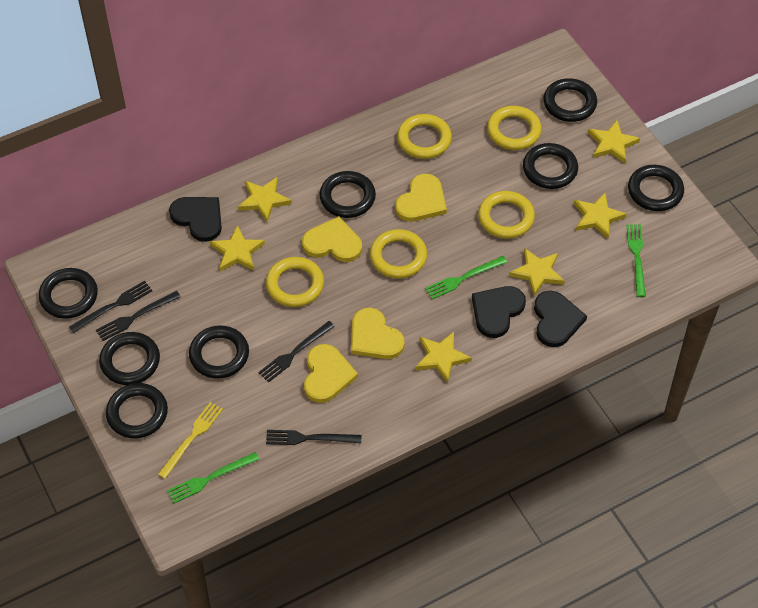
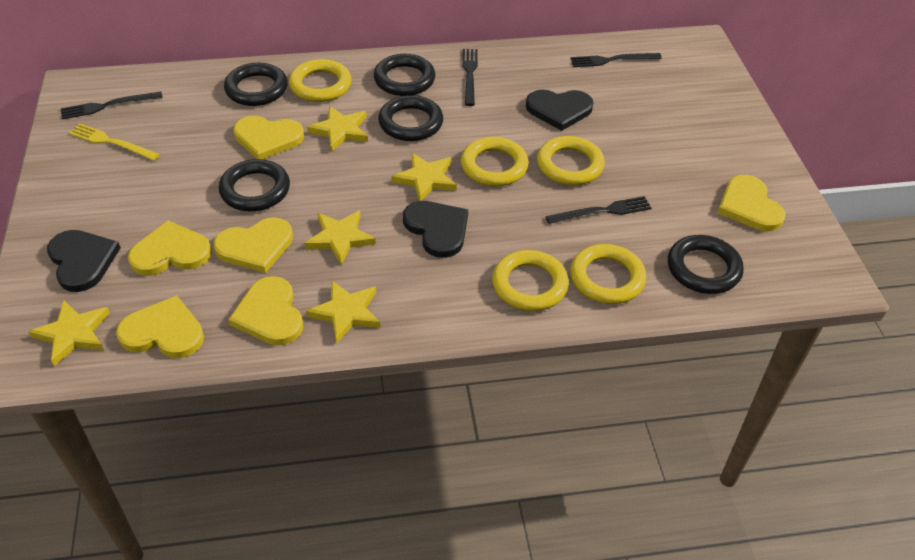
black ring: [39,268,98,319] [99,332,160,385] [106,383,168,438] [189,325,249,379] [319,171,376,218] [523,143,578,189] [543,78,597,122] [628,165,684,211] = 8 -> [219,159,290,211] [224,63,288,106] [374,54,435,96] [378,95,443,141] [668,235,744,294] = 5
green fork: [167,452,260,504] [425,256,507,299] [626,224,646,297] = 3 -> none = 0
yellow heart: [302,216,362,262] [304,344,358,403] [351,308,405,359] [395,174,447,222] = 4 -> [116,295,204,358] [128,221,212,276] [214,217,293,273] [228,276,303,345] [233,116,304,159] [718,175,786,231] = 6
yellow star: [210,225,265,271] [238,177,292,222] [415,332,472,383] [509,248,565,296] [574,193,627,239] [588,120,640,163] = 6 -> [28,300,110,366] [304,210,376,265] [306,281,380,343] [307,106,368,152] [392,153,457,201] = 5

